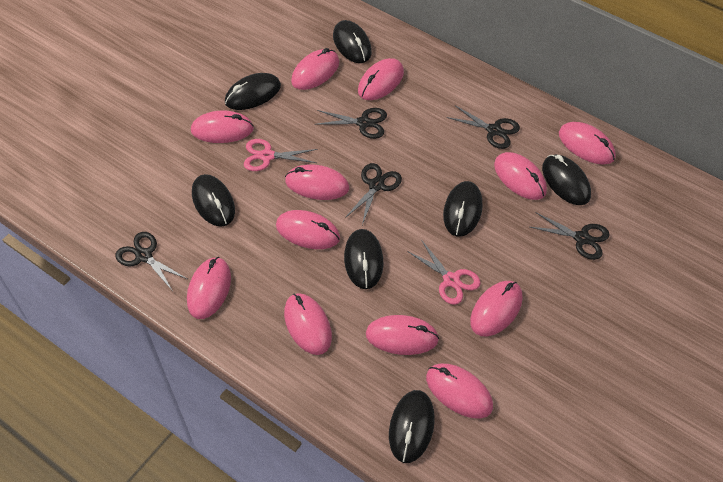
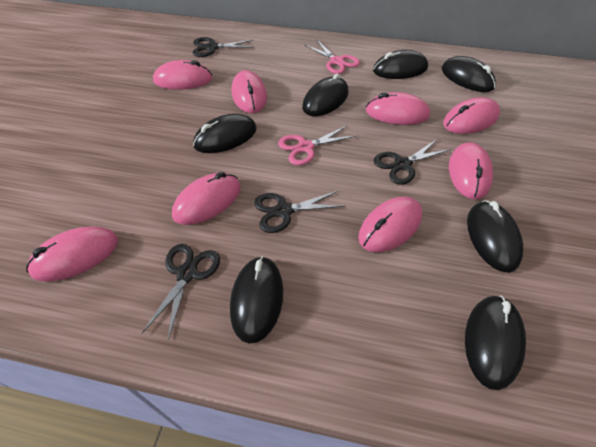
black scissors: [115,232,187,291] [315,108,387,139] [345,163,402,225] [446,105,520,149] [530,212,610,260] = 5 -> [142,244,220,339] [193,37,254,57] [254,190,345,233] [374,139,452,185] = 4
pink mouse: [187,257,231,319] [191,110,254,143] [276,210,340,249] [284,293,332,355] [285,164,349,200] [291,48,339,90] [358,58,404,100] [366,315,439,355] [426,364,493,419] [470,281,523,336] [494,152,547,200] [559,122,616,165] = 12 -> [26,226,118,281] [153,60,213,90] [172,172,241,225] [232,70,267,113] [358,196,422,252] [366,92,430,125] [443,97,500,134] [449,142,493,199] = 8

